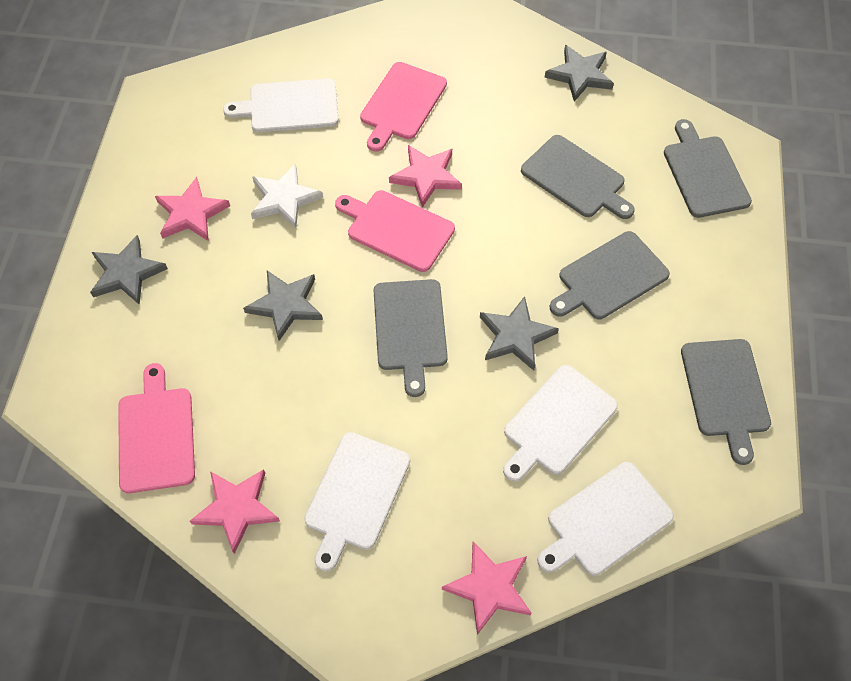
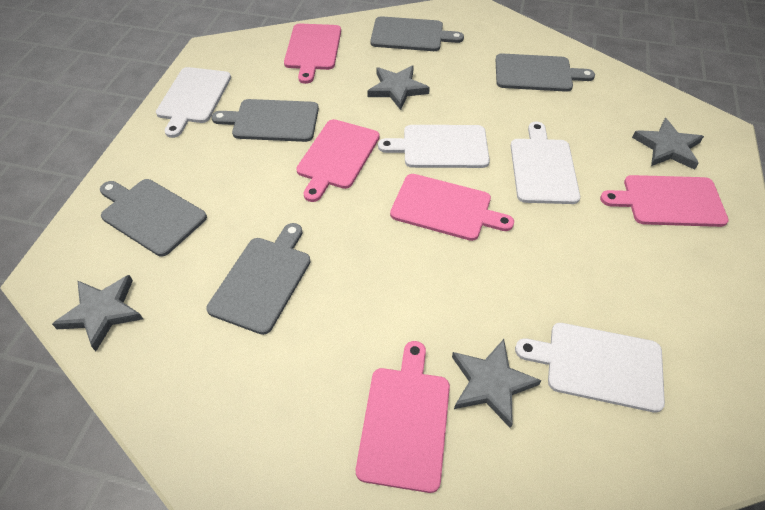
pink cutting board: [118,363,195,493] [335,190,455,272] [360,62,447,152] = 3 -> [284,24,341,84] [296,119,380,202] [356,341,450,493] [390,174,514,241] [600,175,729,227] = 5
pink star: [155,177,230,241] [190,469,280,554] [389,145,462,208] [442,541,531,635] = 4 -> none = 0
white star: [251,164,323,229] = 1 -> none = 0

